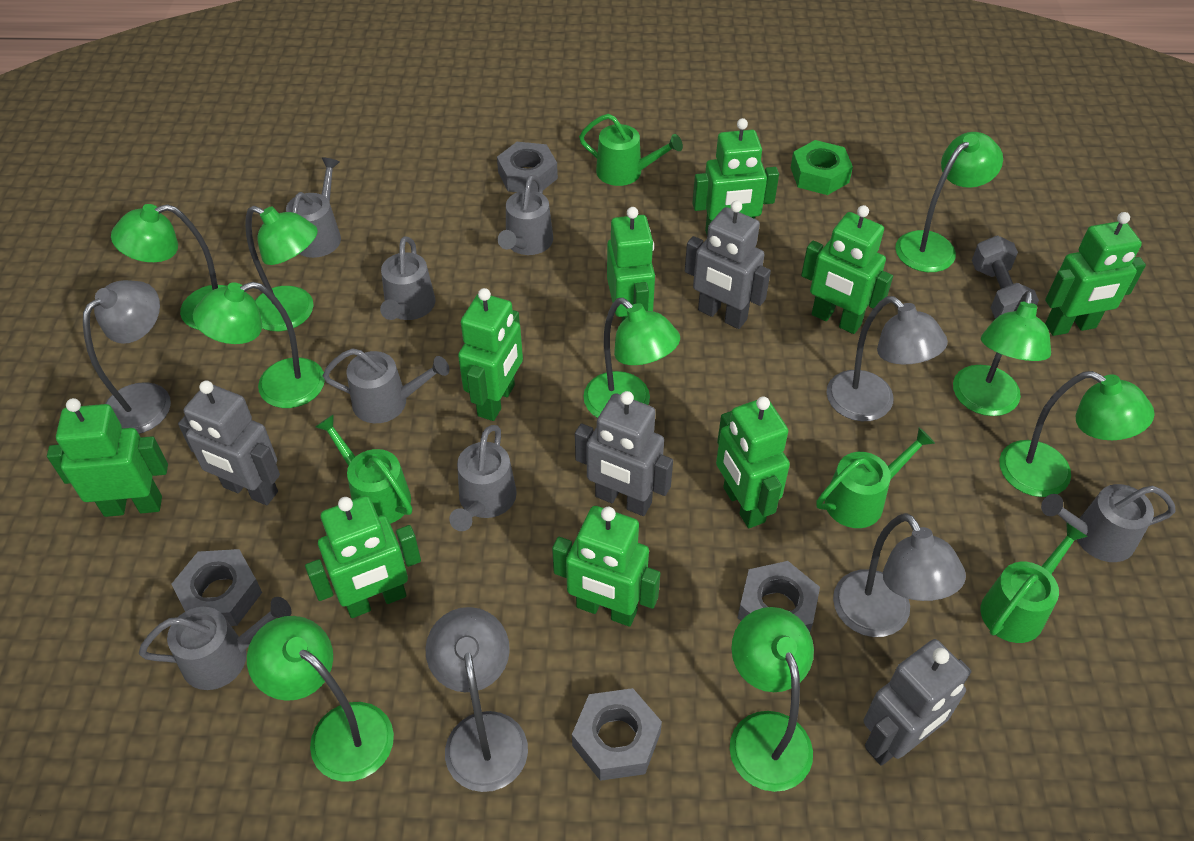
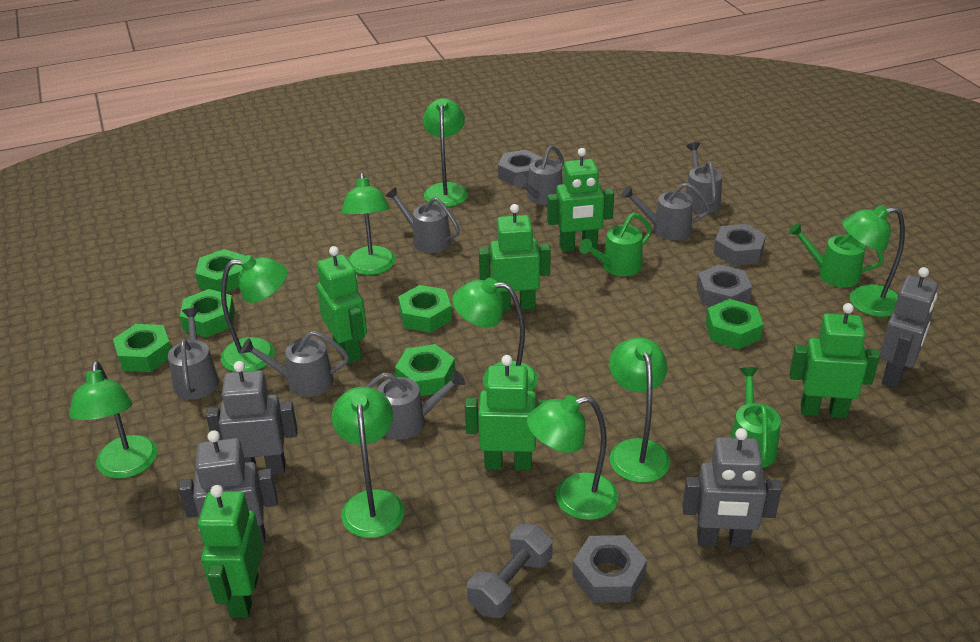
green nut: [791,140,853,195] = 1 -> [113,324,171,372] [180,289,235,338] [195,249,245,292] [395,344,455,396] [398,285,452,333] [706,299,763,349] = 6
green robot: [47,398,168,517] [305,496,421,618] [458,288,523,421] [552,506,660,627] [607,207,655,321] [692,118,779,234] [716,396,790,528] [801,205,893,334] [1045,212,1146,336] = 9 -> [198,485,263,618] [317,246,367,364] [465,355,548,470] [479,204,551,311] [547,148,614,252] [789,303,880,418] = 6
green watering can: [315,414,412,524] [579,114,683,186] [816,428,935,528] [981,522,1088,643] = 4 -> [579,213,652,276] [730,367,781,468] [788,223,884,287] = 3
grey lamp: [83,280,171,434] [425,607,528,792] [826,296,948,421] [833,513,966,637] = 4 -> none = 0

